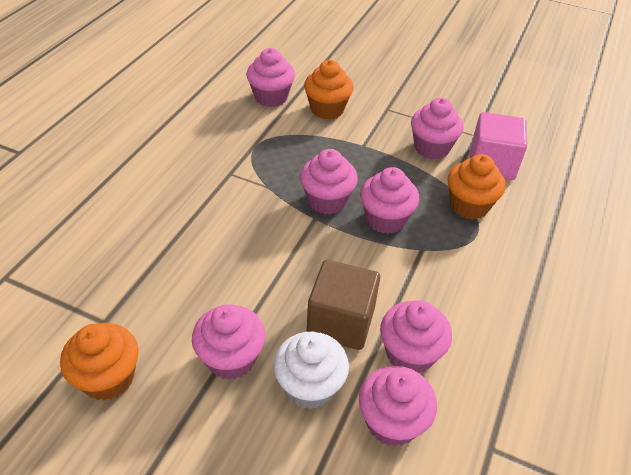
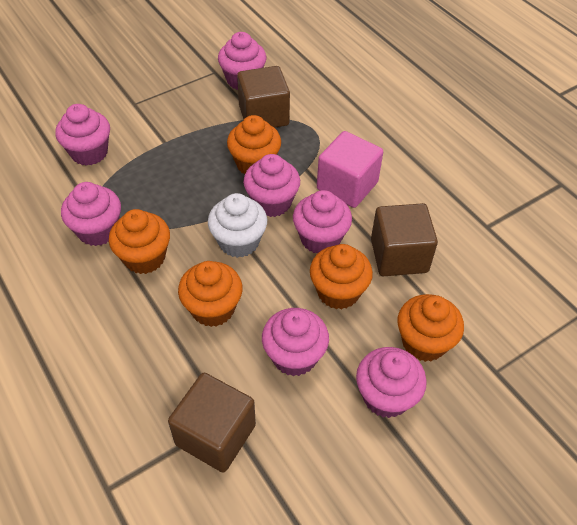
brown cube: [307,260,380,350] = 1 -> [168,373,256,473] [237,66,290,128] [371,203,438,276] = 3
orange cupcake: [60,323,139,401] [304,60,353,119] [447,154,506,219] = 3 -> [109,209,170,274] [178,261,243,327] [227,115,281,174] [310,244,373,310] [397,294,464,362] = 5

